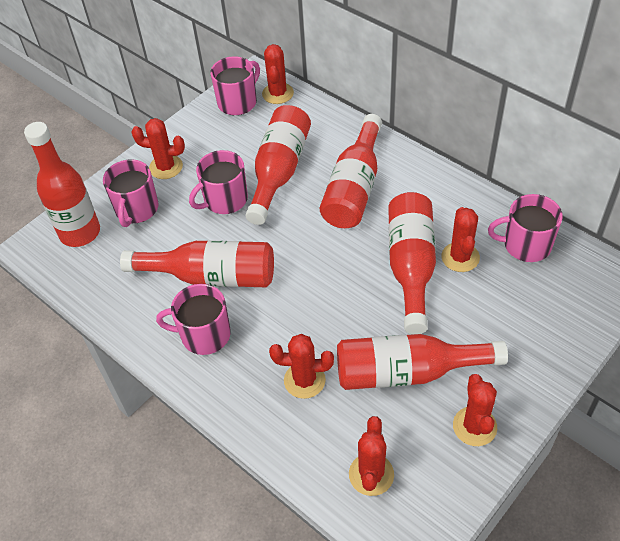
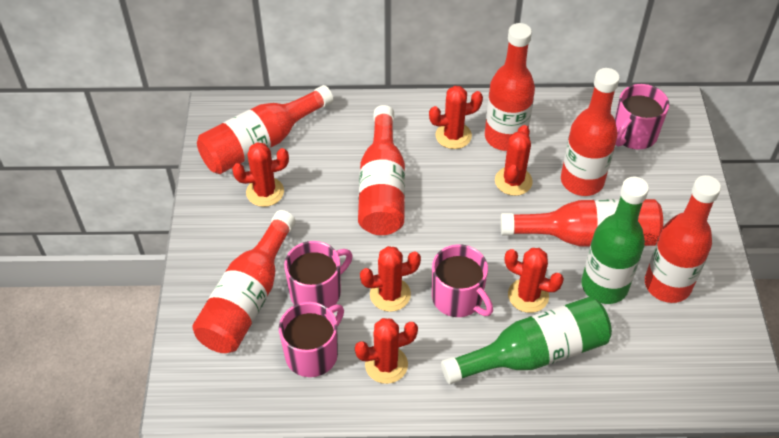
green bottle: none = 0 -> [441,297,612,384] [581,177,649,304] = 2
pink mug: [103,159,159,227] [156,284,231,355] [189,150,248,214] [210,56,260,115] [488,194,563,262] = 5 -> [279,302,344,377] [284,241,353,308] [432,244,493,317] [615,84,669,149] = 4
red bottle: [24,122,100,247] [120,240,274,287] [245,105,311,225] [320,114,382,228] [337,334,508,390] [388,192,436,334] = 6 -> [192,210,296,353] [197,85,334,174] [358,105,405,235] [485,23,535,151] [500,199,663,247] [561,68,620,196] [645,175,721,303] = 7

